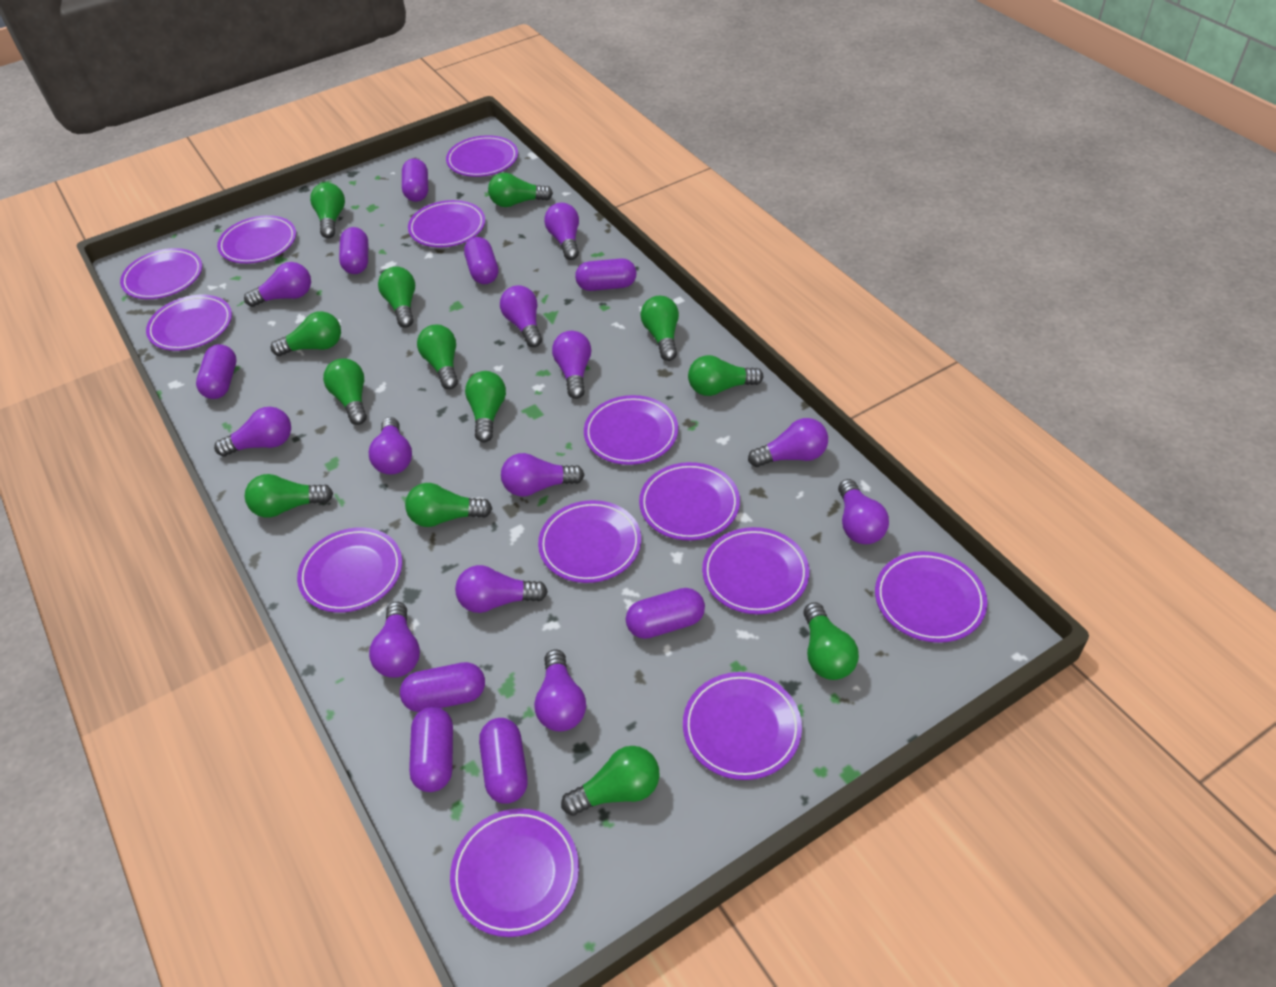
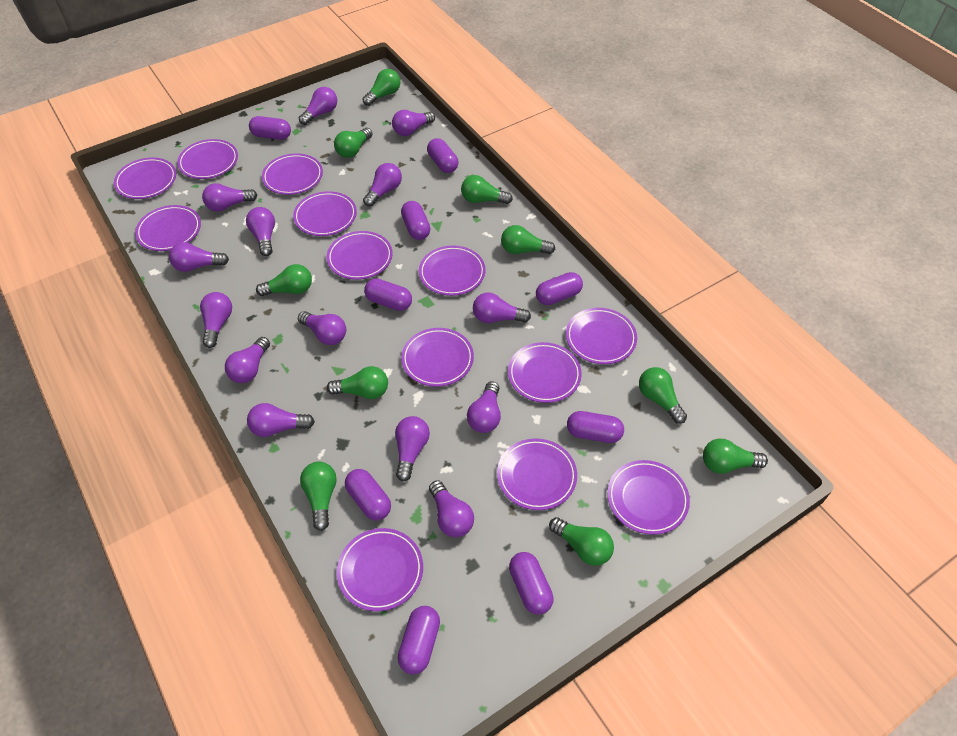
green light bulb: [245,474,333,518] [270,311,341,356] [310,182,345,238] [323,358,367,425] [378,267,415,328] [405,483,492,527] [417,324,458,389] [465,371,506,442] [488,173,553,207] [561,746,659,816] [641,296,679,361] [688,355,764,396] [804,602,859,680] = 13 -> [256,264,312,296] [300,462,337,531] [327,366,388,399] [334,128,373,158] [362,69,400,106] [461,175,513,204] [501,225,555,254] [549,517,614,566] [639,367,687,424] [703,439,768,474] = 10
purple light bulb: [214,407,291,457] [244,262,311,307] [369,417,412,475] [369,602,420,678] [455,565,548,613] [500,285,542,347] [501,453,585,497] [534,650,586,731] [544,203,579,260] [552,331,591,399] [748,418,828,467] [838,479,889,544] = 12 -> [169,242,229,272] [200,292,232,348] [202,183,257,211] [225,337,270,383] [246,207,275,256] [247,403,315,437] [298,311,346,345] [299,87,337,125] [363,163,402,207] [392,110,435,136] [395,416,430,481] [429,480,474,537] [467,381,501,433] [473,292,531,323] = 14

